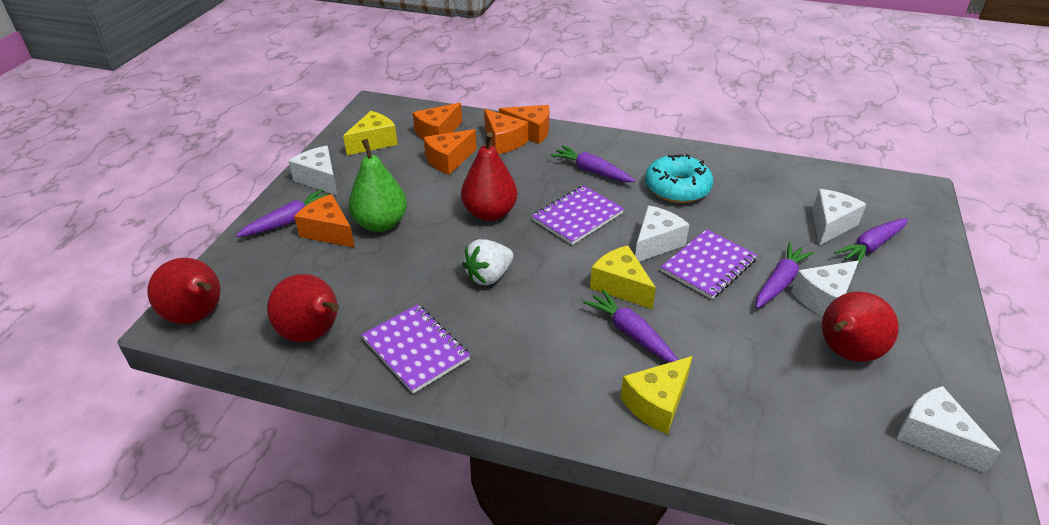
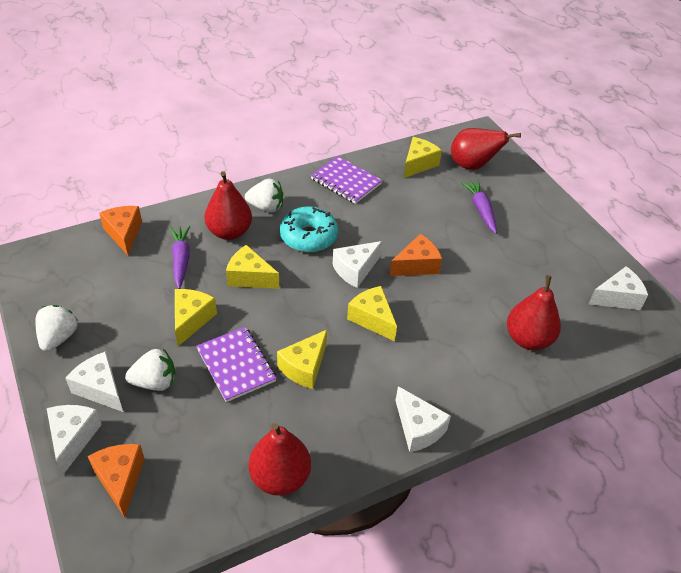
green pear: [348,139,407,232] = 1 -> none = 0
orange cheese: [294,194,355,248] [413,103,462,140] [423,129,477,175] [484,109,528,154] [499,105,550,144] = 5 -> [88,444,145,518] [99,206,142,255] [389,234,442,276] = 3
purple carrot: [236,189,329,237] [550,145,635,182] [583,289,678,362] [756,242,814,308] [834,218,908,266] = 5 -> [169,226,190,289] [461,180,497,234] = 2
purple notebook: [361,304,470,393] [532,185,624,245] [661,229,758,299] = 3 -> [196,327,277,402] [311,156,382,204] = 2
white strawberry: [462,239,513,285] = 1 -> [35,305,78,352] [125,349,175,391] [245,179,283,212] = 3
yellow cheese: [343,111,398,155] [590,246,656,309] [620,356,693,434] = 3 -> [175,289,217,346] [226,245,279,289] [277,330,327,389] [347,286,397,341] [404,137,442,178] = 5

